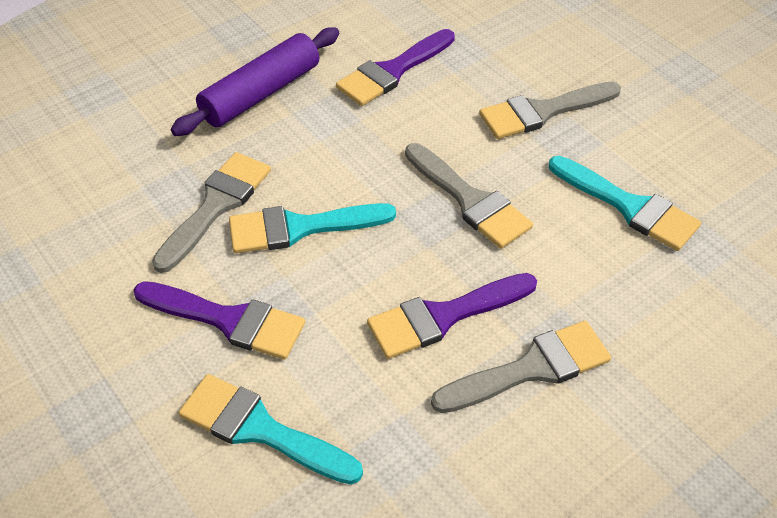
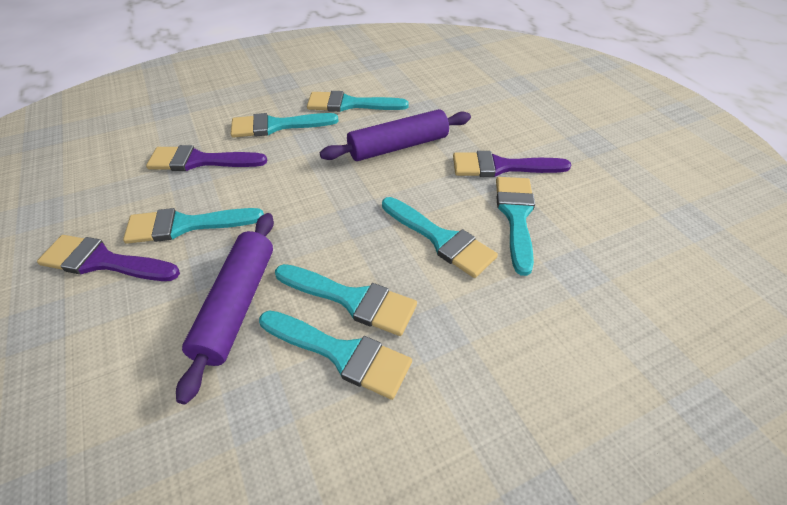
grey brush: [152,152,271,273] [405,143,533,249] [431,321,611,413] [479,81,621,139] = 4 -> none = 0
purple rolling pin: [171,27,339,136] = 1 -> [176,213,274,404] [320,109,471,161] = 2
turquoise brush: [179,374,363,485] [229,203,396,254] [549,156,701,251] = 3 -> [123,208,264,244] [231,113,339,138] [259,310,412,400] [275,264,417,336] [307,91,409,112] [382,197,498,278] [496,177,535,276] = 7

